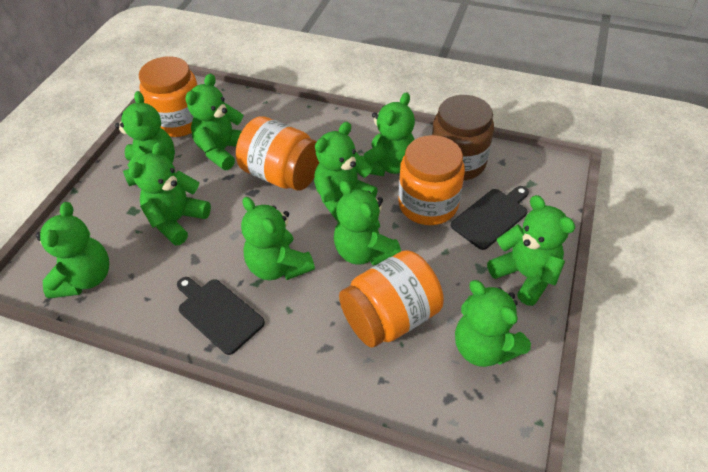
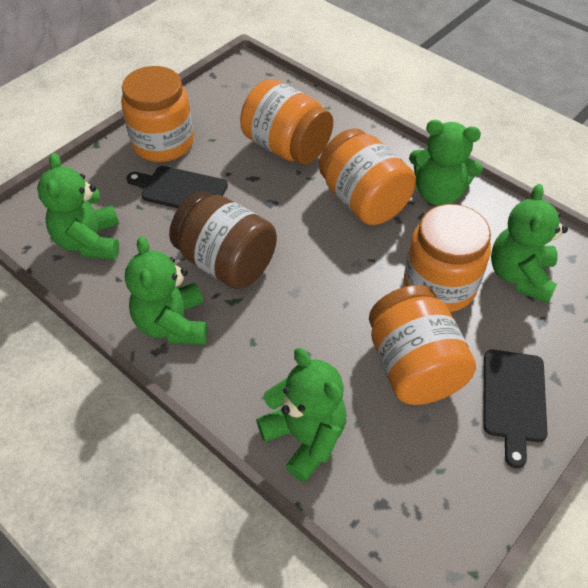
green teddy bear: [36,202,109,299] [115,91,175,186] [129,142,211,246] [185,74,243,170] [241,197,315,280] [314,122,378,222] [334,180,401,266] [361,92,415,176] [455,280,531,367] [487,195,575,306] = 10 -> [37,153,119,260] [125,236,207,345] [256,348,346,482] [409,120,483,206] [491,184,568,303] = 5
orange jar: [139,56,197,137] [236,116,319,191] [339,250,444,348] [398,135,465,225] = 4 -> [121,66,194,162] [240,79,333,165] [319,128,416,225] [369,285,476,405] [404,204,491,312] = 5

